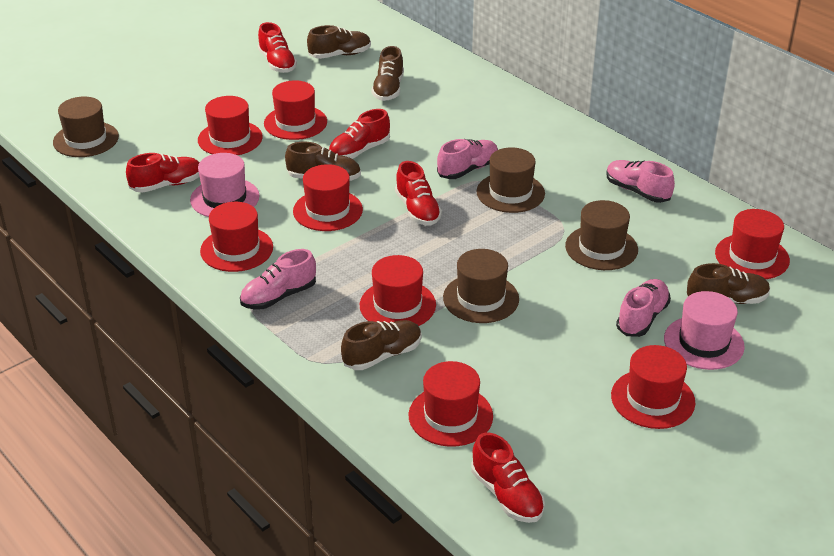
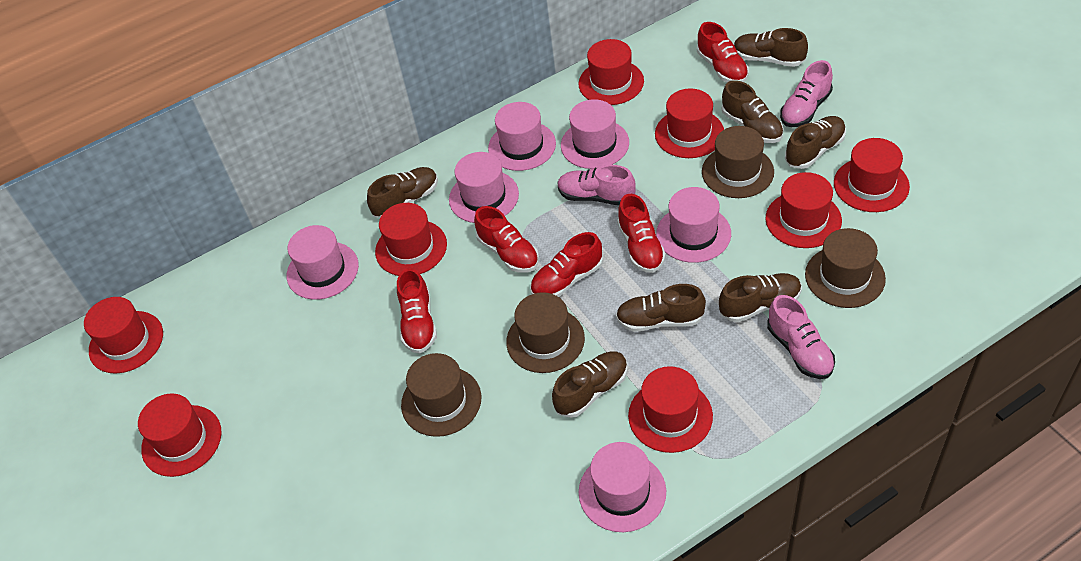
brown shoe: [285,142,361,181] [307,25,371,59] [341,320,422,370] [372,46,404,101] [687,263,770,304] = 5 -> [367,167,438,218] [552,351,628,418] [616,284,706,332] [719,273,802,322] [722,80,784,143] [734,28,808,67] [785,116,846,169] = 7
pink hat: [190,153,260,217] [664,291,745,370] = 2 -> [287,225,359,300] [449,152,519,223] [488,102,556,171] [561,99,629,169] [579,442,666,532] [656,187,731,263] = 6
pink shoe: [240,249,316,310] [437,139,498,179] [607,160,675,203] [616,279,671,337] = 4 -> [557,165,636,205] [767,295,835,379] [780,60,833,127] = 3

